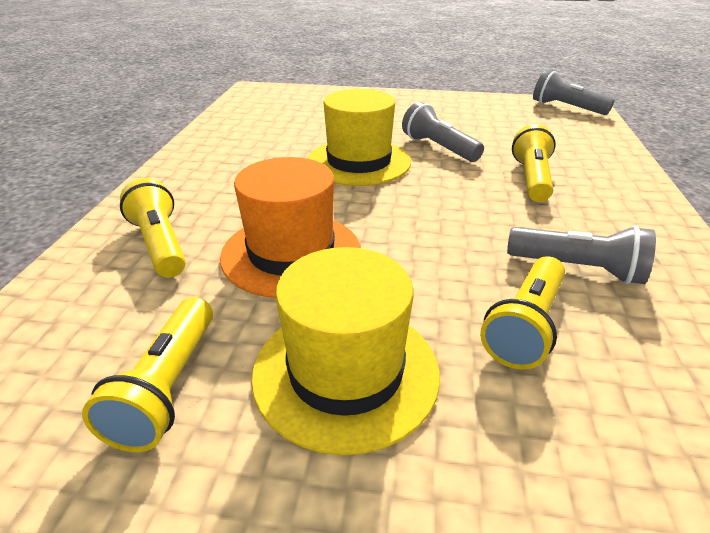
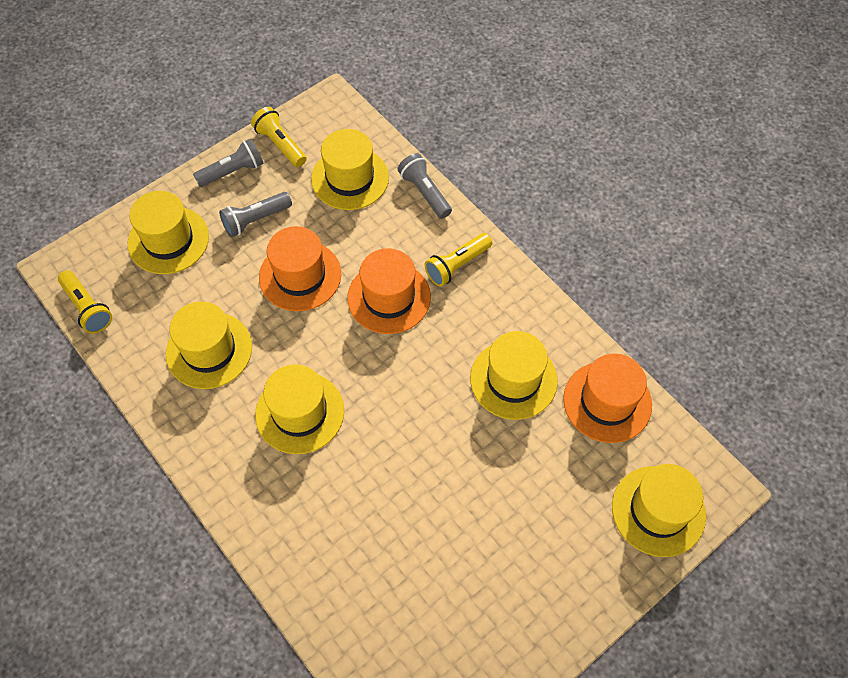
orange hat: [220,157,361,298] = 1 -> [259,226,341,311] [348,248,431,334] [563,354,652,443] = 3
yellow flashlight: [82,297,213,452] [120,178,186,278] [480,256,565,369] [512,124,556,202] = 4 -> [58,270,112,334] [251,107,307,167] [425,233,492,287] = 3
yellow hat: [251,247,440,455] [308,89,411,186] = 2 -> [128,191,209,274] [166,301,252,389] [255,364,344,454] [311,129,389,210] [470,331,558,420] [612,464,706,557] = 6

